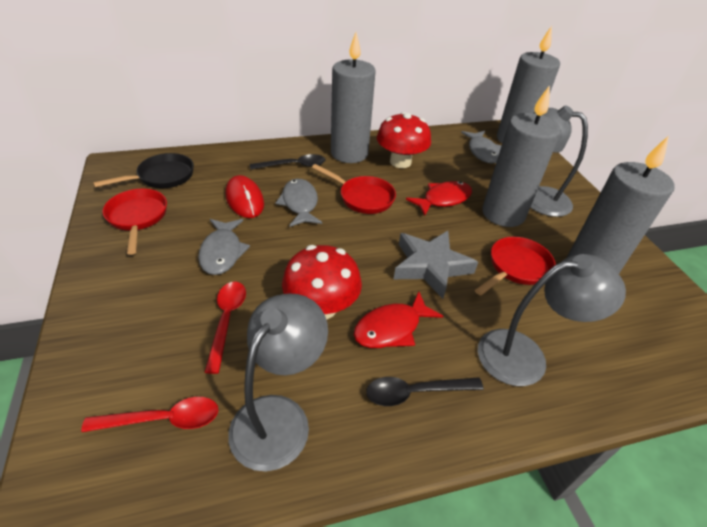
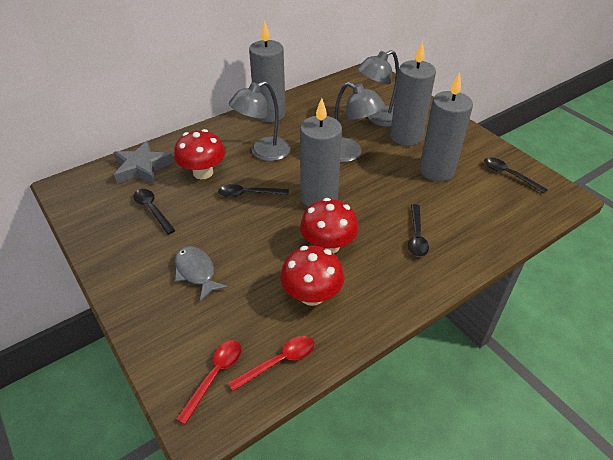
black pan: [93,153,194,188] = 1 -> none = 0
black spoon: [250,154,325,170] [366,377,484,406] = 2 -> [134,189,176,235] [218,184,289,197] [408,204,429,257] [484,157,548,194] = 4
grey fish: [198,219,250,275] [276,179,322,227] [461,131,502,164] = 3 -> [175,246,228,302] = 1
red fish: [354,291,443,348] [406,181,472,216] = 2 -> none = 0
red mouse: [226,175,264,218] = 1 -> none = 0
red mushroom: [282,245,362,319] [377,112,431,168] = 2 -> [174,129,225,179] [280,246,344,306] [300,198,359,254] = 3
red pan: [103,189,167,255] [312,164,396,214] [475,237,556,296] = 3 -> none = 0

